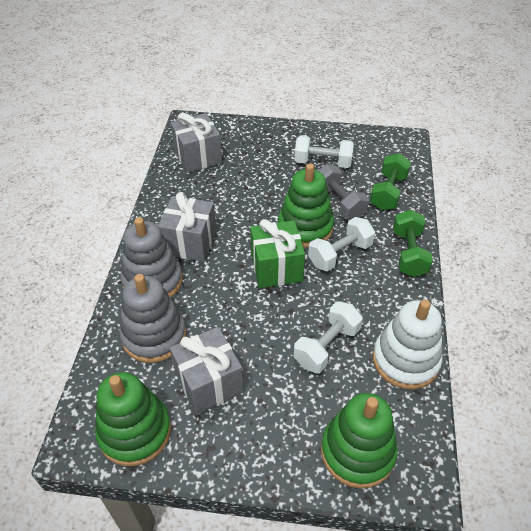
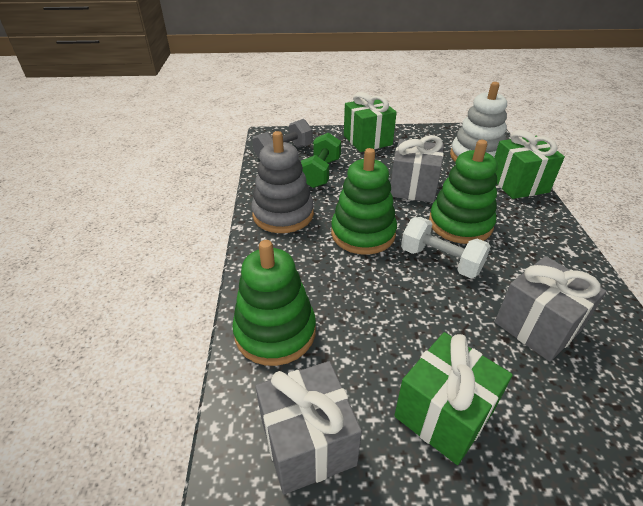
green dumbbell: [370,153,411,210] [393,210,433,277] = 2 -> [301,132,341,188] = 1
green gift: [250,219,305,288] = 1 -> [344,92,397,152] [394,332,513,465] [494,130,565,199] = 3
grey stacking toy: [119,274,186,363] [121,217,183,298] = 2 -> [251,131,314,233] = 1
white dumbbell: [294,135,354,168] [294,301,363,373] [308,217,375,272] = 3 -> [401,217,491,278] = 1

